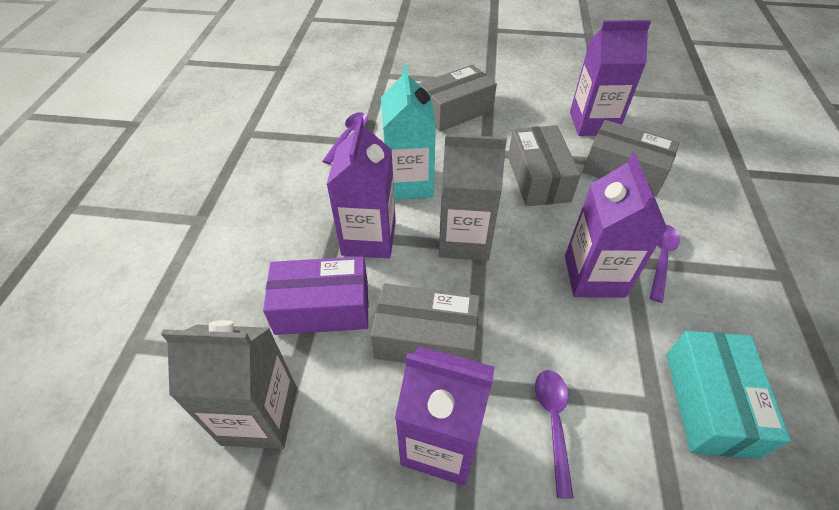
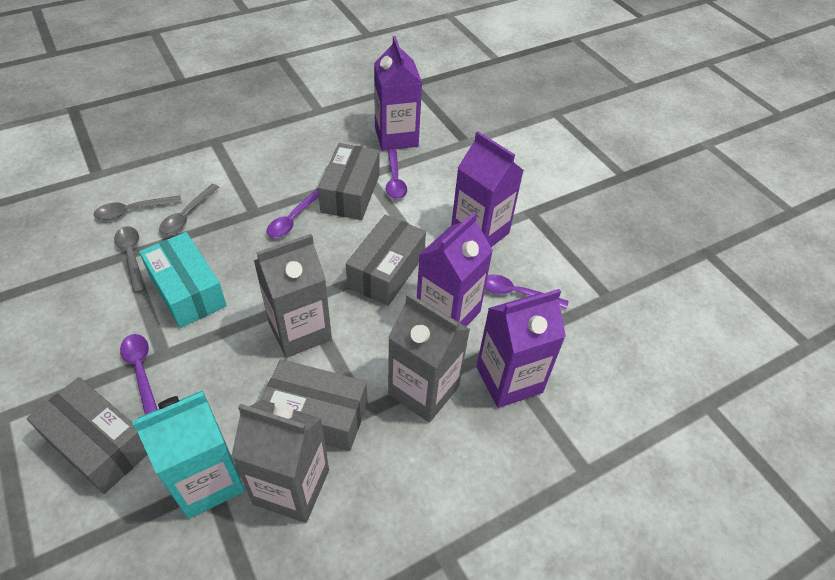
grey carton: [161,320,297,449] [439,134,507,261] = 2 -> [231,400,329,523] [254,234,332,358] [388,293,470,422] = 3
grey spoon: none = 0 -> [94,195,181,220] [114,226,145,293] [159,184,219,235] = 3
purple box: [263,256,368,335] = 1 -> none = 0
purple spoon: [322,112,368,164] [535,370,574,499] [650,225,680,303] = 3 -> [120,334,157,414] [267,189,319,238] [386,149,407,199] [485,274,568,309] = 4

